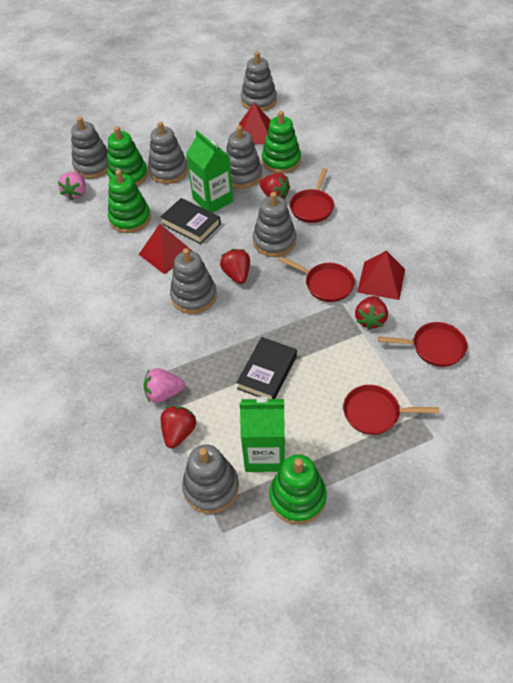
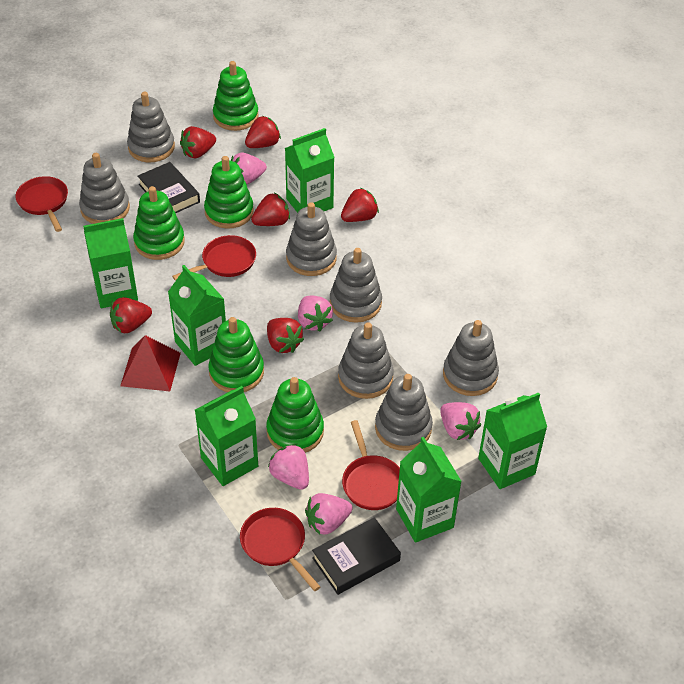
green carton: [186,130,233,213] [240,397,285,472] = 2 -> [83,218,138,308] [168,265,226,366] [195,386,258,486] [285,128,334,213] [396,437,462,543] [478,392,547,489] = 6
green stacking toy: [107,126,148,186] [108,170,151,233] [262,111,301,174] [269,454,327,524] = 4 -> [133,186,185,260] [204,156,254,229] [208,317,264,392] [213,61,259,131] [266,377,324,453] = 5
pink strawberry: [58,172,86,200] [144,368,185,403] = 2 -> [231,153,267,184] [268,444,309,490] [298,295,333,332] [305,493,353,535] [440,402,481,440] = 5
red pyramid: [138,224,192,274] [239,102,271,144] [357,250,405,300] = 3 -> [120,335,181,391] = 1
red strawberry: [161,406,196,448] [220,249,250,284] [259,173,290,199] [355,296,388,330] = 4 -> [110,297,152,333] [180,126,216,158] [245,116,281,148] [251,193,290,226] [267,318,304,353] [341,188,379,222] = 6

